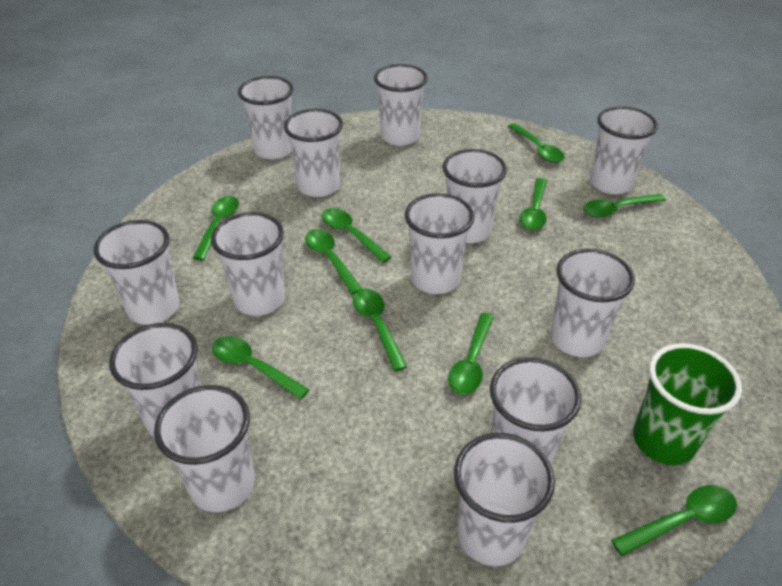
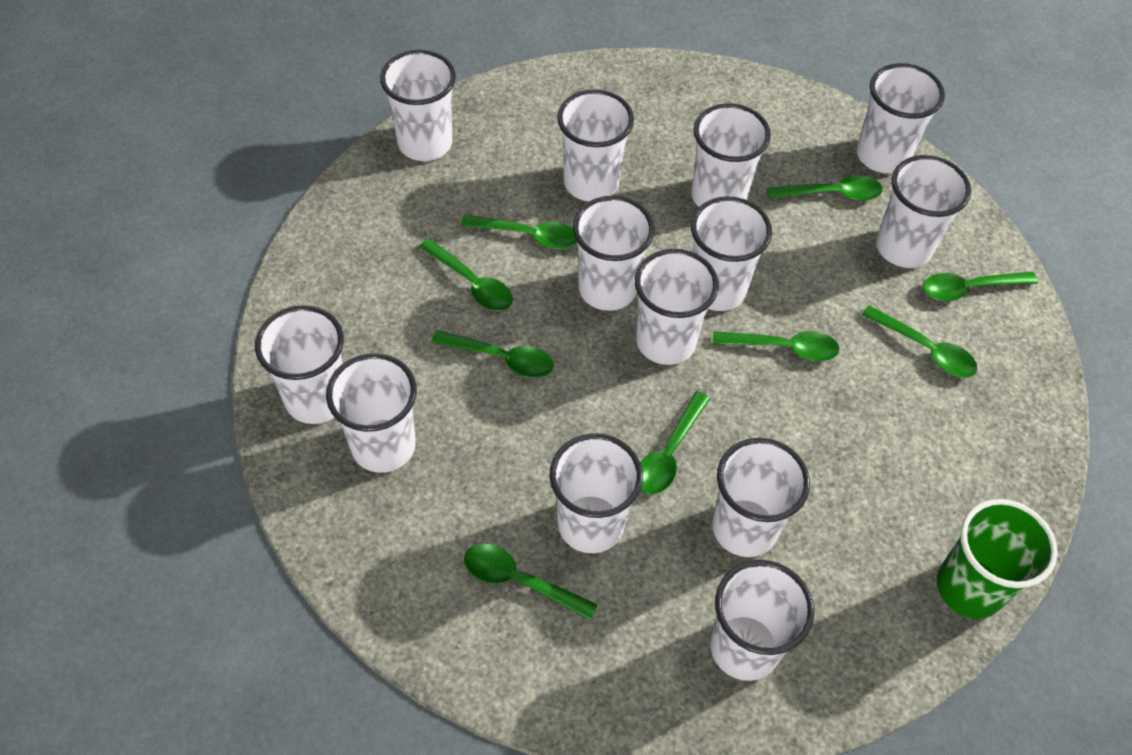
green spoon: [193,196,239,260] [212,336,310,400] [305,229,362,295] [322,208,391,263] [353,288,407,371] [448,313,494,395] [508,123,565,163] [520,178,547,230] [583,194,666,217] [611,485,737,556] = 10 -> [419,238,513,311] [431,330,554,378] [461,215,577,249] [464,544,598,620] [640,391,710,494] [713,331,839,361] [767,175,883,201] [861,305,978,378] [923,272,1038,301] = 9

